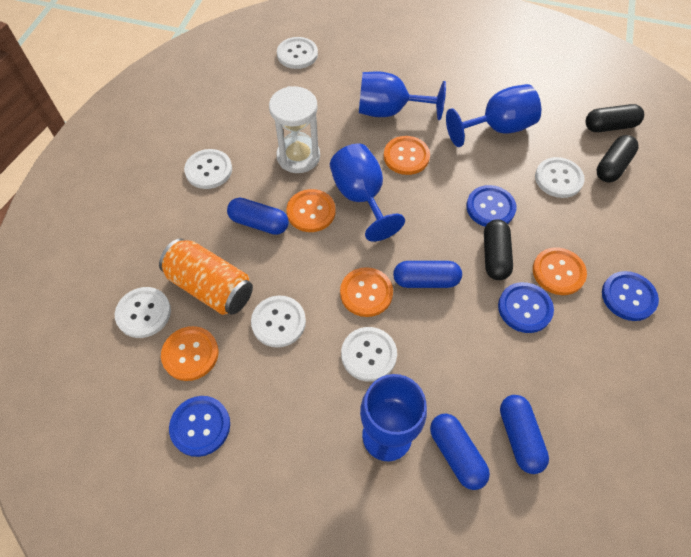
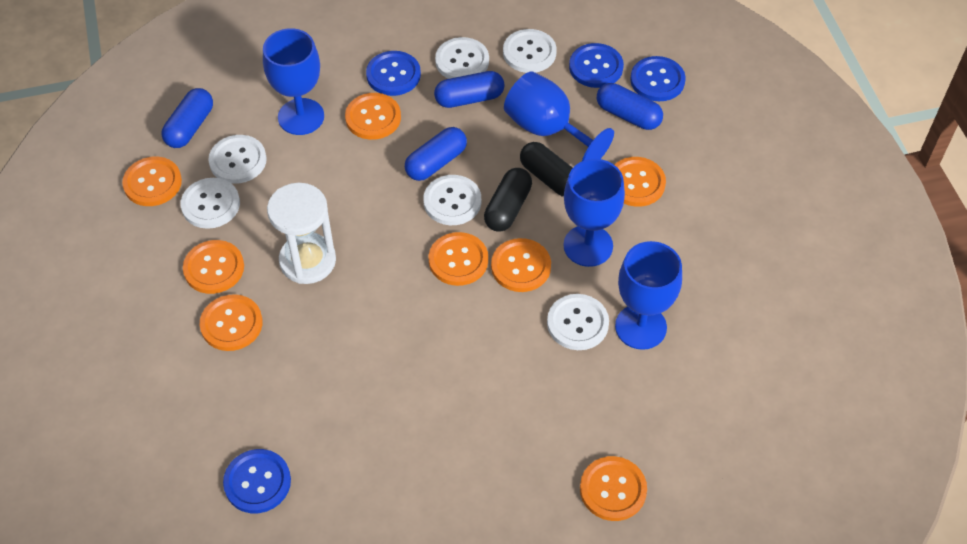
black capsule: [484,219,513,280] [586,104,644,132] [596,135,639,182] = 3 -> [484,168,532,232] [520,142,572,197] = 2
orange button: [161,326,219,381] [287,189,335,232] [340,267,393,317] [384,136,430,175] [533,247,587,295] = 5 -> [122,157,182,206] [183,240,244,294] [200,294,263,351] [345,93,401,140] [429,232,488,286] [491,238,551,292] [580,456,647,521] [614,157,666,207] = 8
orange can: [159,238,253,315] = 1 -> none = 0

